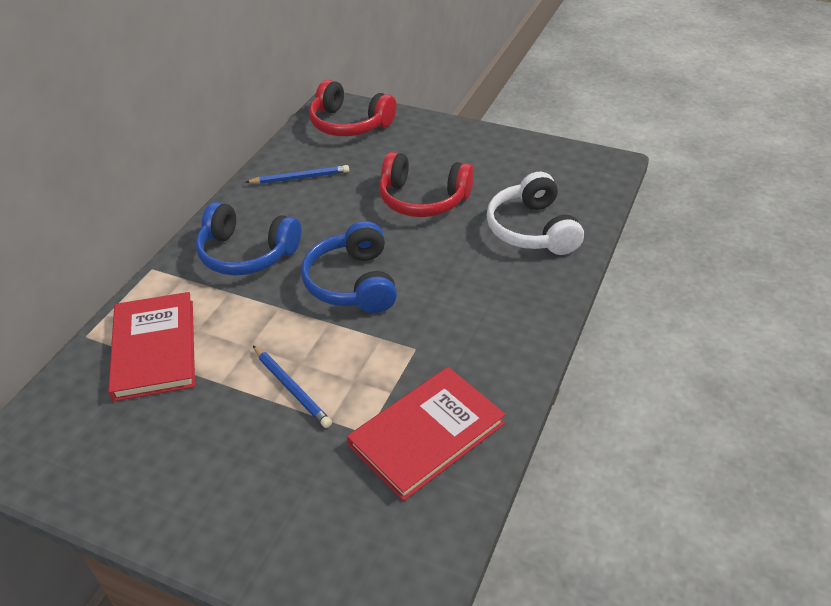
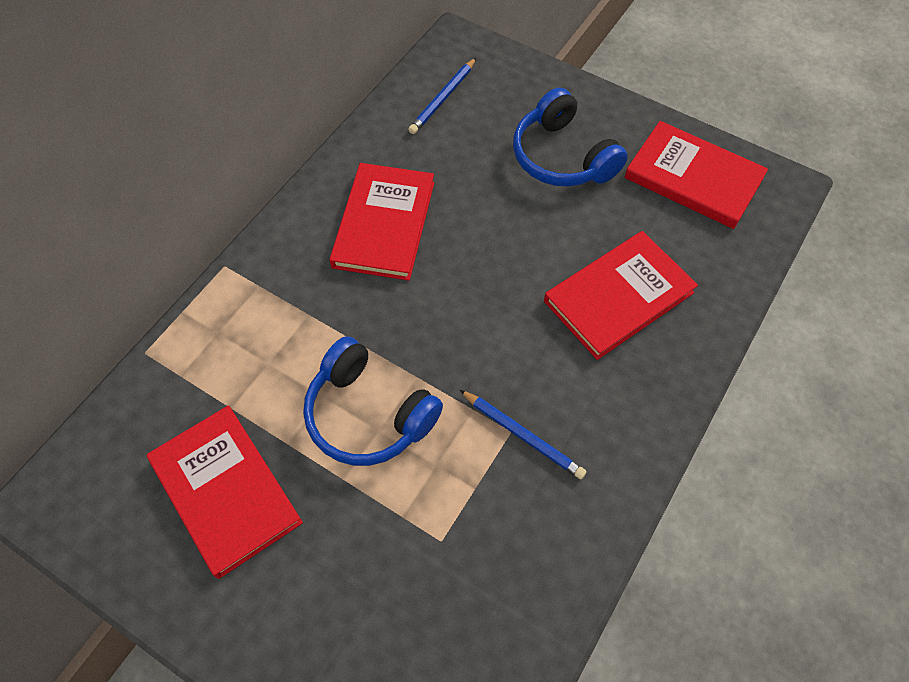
red book: [108,292,195,401] [347,367,506,501] = 2 -> [147,405,303,579] [329,163,434,281] [544,231,698,360] [625,121,768,229] = 4
red headphones: [309,79,396,136] [379,152,474,217] = 2 -> none = 0
white headphones: [486,172,584,255] = 1 -> none = 0

